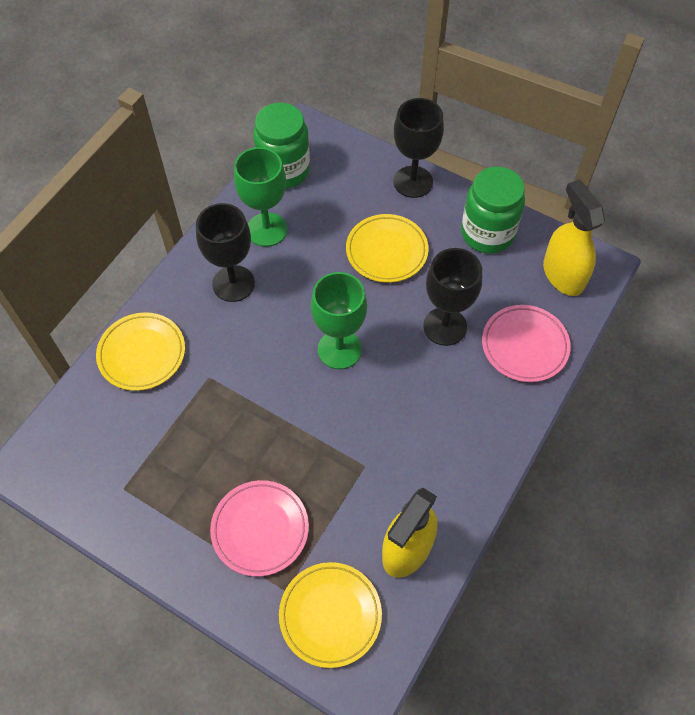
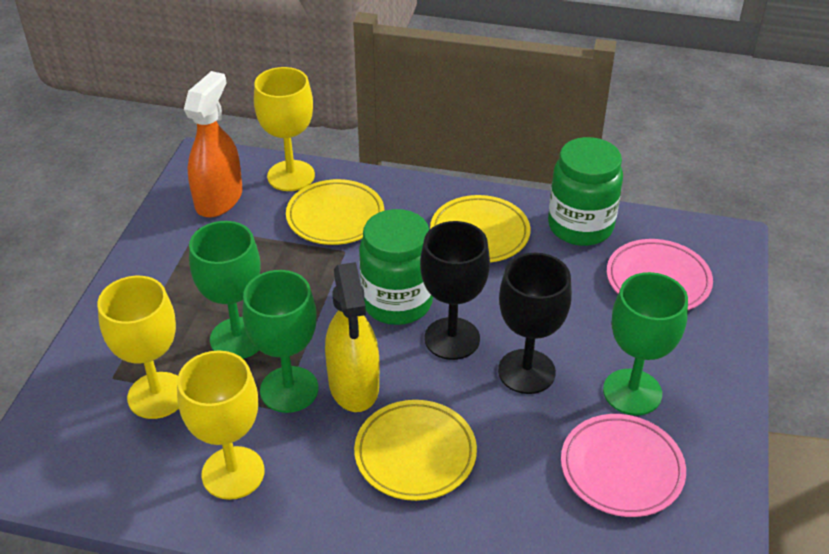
black goblet: [196,203,255,302] [394,98,444,198] [423,248,482,346] = 3 -> [420,221,490,360] [498,253,572,394] = 2
green goblet: [234,147,287,247] [311,272,367,369] = 2 -> [189,221,260,359] [243,270,318,413] [603,272,688,415] = 3
orange spray bottle: none = 0 -> [184,71,243,218] = 1
yellow goblet: none = 0 -> [98,276,179,419] [177,351,264,500] [254,67,315,191] = 3
yellow spray bottle: [382,488,437,578] [543,179,605,296] = 2 -> [325,262,380,412] = 1

